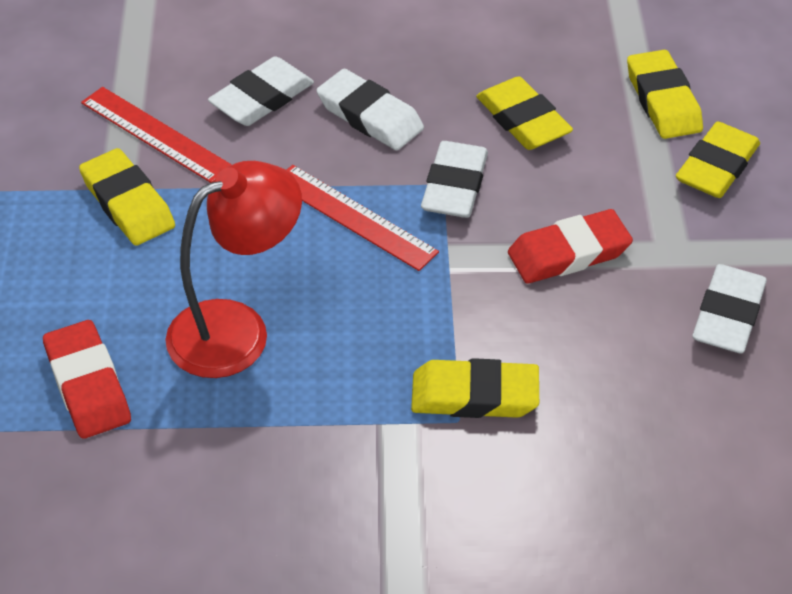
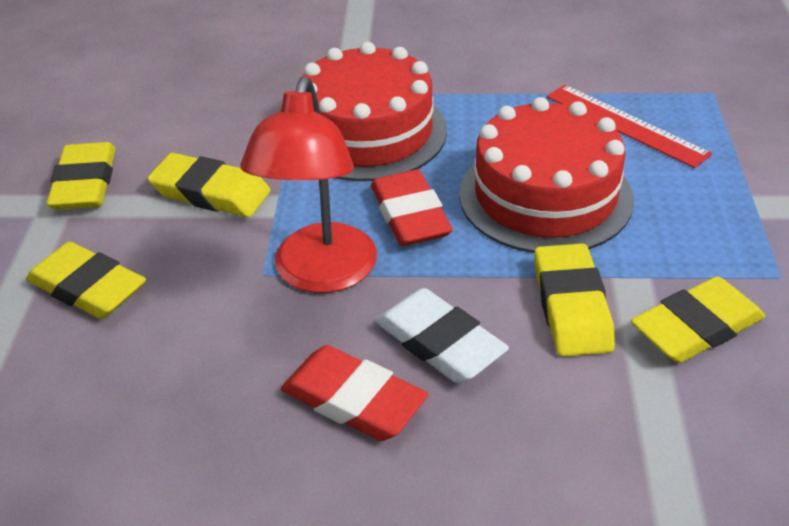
red cake: none = 0 -> [302,42,447,181] [459,97,634,253] = 2
red ruler: [81,87,232,183] [287,165,439,271] = 2 -> [547,85,712,168] = 1
white eraser: [208,56,314,126] [316,69,424,150] [421,141,488,218] [692,264,767,354] = 4 -> [375,288,509,383] = 1

